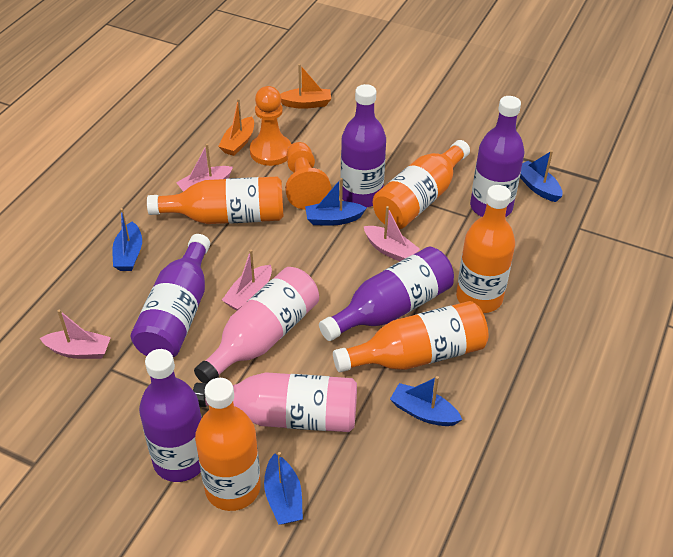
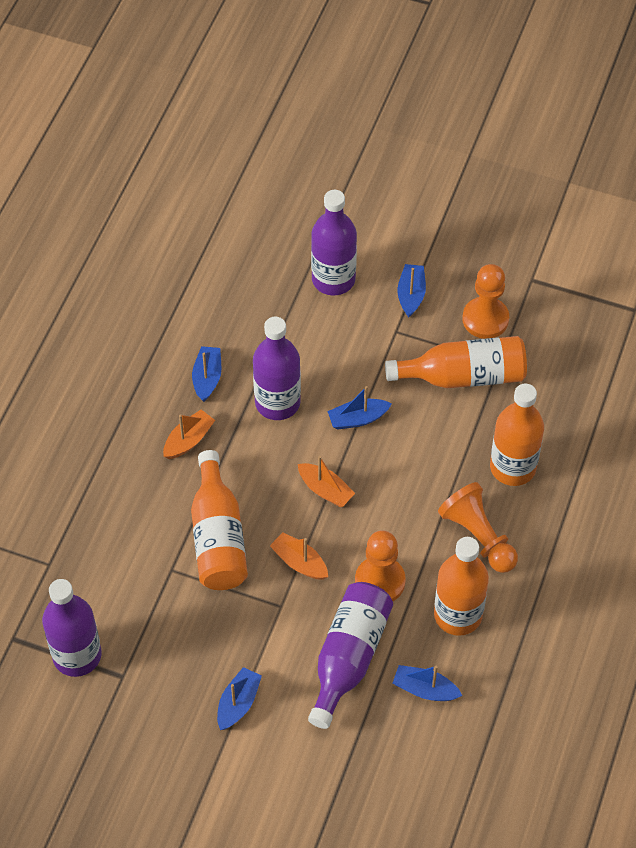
orange boat: [218,98,254,156] [280,64,331,109] = 2 -> [163,410,215,459] [270,532,328,580] [298,456,355,507] = 3
orange bottle: [147,177,283,224] [195,378,261,511] [333,301,489,372] [373,140,470,229] [456,185,515,313] = 5 -> [191,450,248,590] [385,336,527,388] [434,537,489,636] [490,383,544,486] = 4
orange pawn: [250,86,292,166] [285,142,331,210] = 2 -> [355,530,406,601] [438,482,518,573] [462,264,509,339] = 3
pink boat: [40,310,111,359] [176,144,233,192] [222,250,272,311] [364,206,420,261] = 4 -> none = 0
pink bottle: [193,372,357,432] [194,267,319,383] = 2 -> none = 0
purple bottle: [131,234,210,357] [139,349,202,482] [319,247,454,341] [340,84,386,208] [470,96,525,217] = 5 -> [42,579,102,677] [253,317,301,420] [308,582,393,729] [311,190,357,295] = 4

